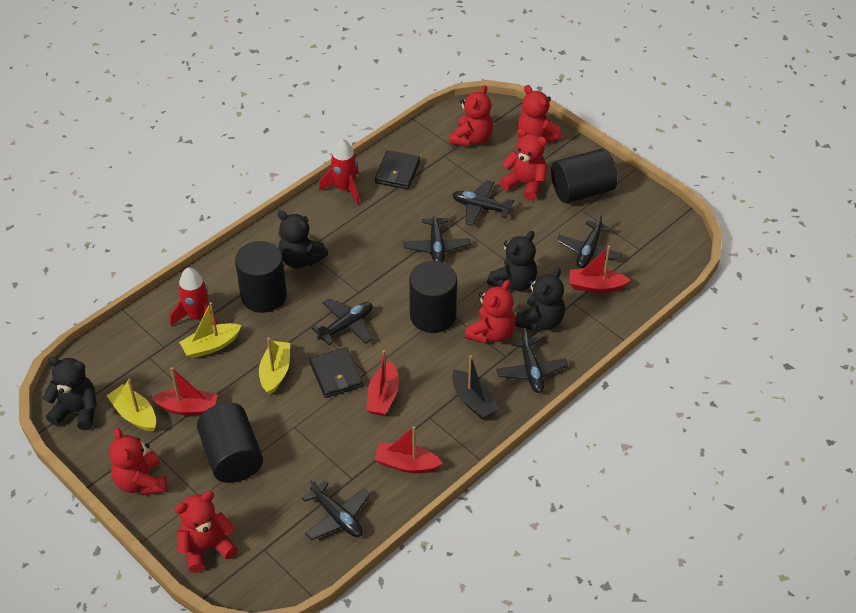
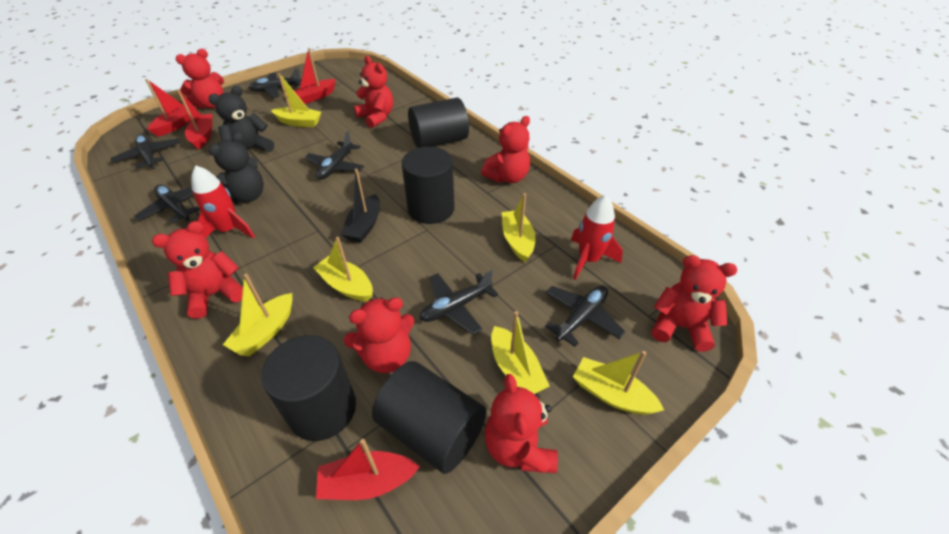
black teddy bear: [43,357,97,430] [278,211,328,268] [487,231,537,291] [515,268,565,331] = 4 -> [209,86,274,152] [209,132,264,204] = 2
black wallet: [309,347,363,398] [375,150,420,189] = 2 -> none = 0
red teddy bear: [109,428,167,495] [174,491,238,573] [450,85,493,147] [465,280,515,343] [500,128,547,201] [518,85,562,143] = 6 -> [152,221,243,319] [176,49,224,108] [344,298,415,373] [354,56,393,128] [481,116,530,183] [485,374,558,473] [652,255,737,352] = 7
yellow boat: [107,379,156,432] [179,302,242,358] [259,338,290,395] = 3 -> [223,274,292,356] [271,73,321,127] [313,237,373,301] [491,311,550,394] [502,193,535,262] [573,351,664,415] = 6

